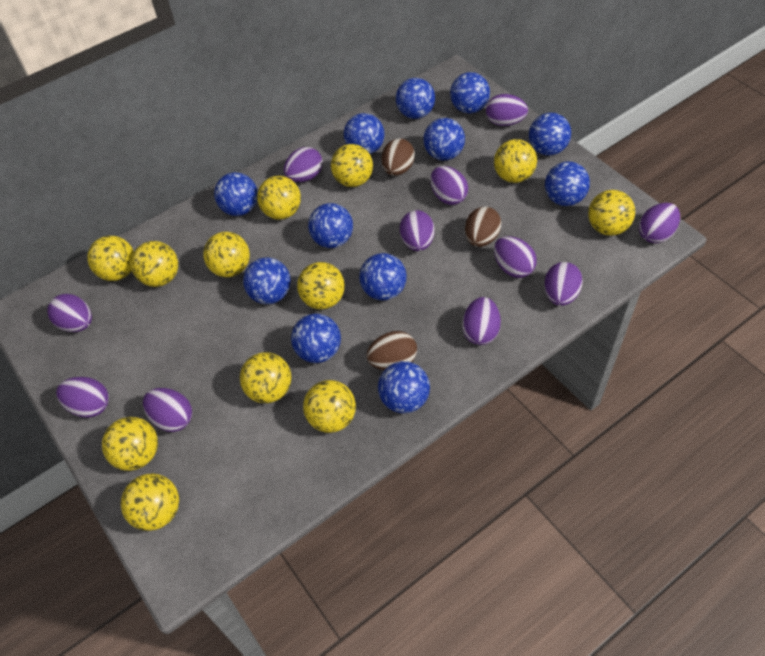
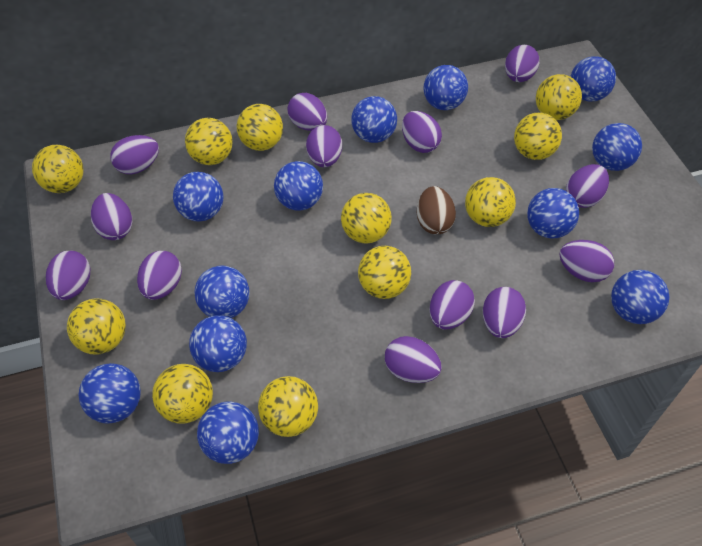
brown egg: [366,331,417,370] [381,138,415,176] [465,206,501,247] = 3 -> [416,186,456,235] = 1
purple egg: [47,294,92,332] [56,377,109,418] [143,388,192,432] [284,147,323,182] [400,210,435,251] [430,166,468,205] [462,297,501,345] [486,94,528,126] [494,236,537,278] [544,262,583,306] [639,203,680,243] = 11 -> [46,251,90,300] [91,193,132,240] [110,135,159,174] [137,251,182,300] [287,93,327,131] [306,125,342,167] [385,336,442,383] [402,111,442,153] [430,280,475,329] [483,287,526,338] [505,45,539,82] [559,240,614,282] [566,164,609,208] = 13
yellow ball: [87,236,134,281] [102,417,158,471] [121,473,179,531] [131,241,178,287] [203,232,250,277] [240,352,291,403] [257,176,301,220] [297,262,345,309] [303,380,356,433] [331,144,373,187] [494,139,537,183] [588,190,635,236] = 12 -> [32,145,84,193] [67,299,126,354] [152,364,213,424] [185,118,233,165] [237,104,283,151] [258,376,318,437] [341,193,392,244] [358,246,411,299] [465,177,516,227] [514,112,562,160] [536,74,582,120] = 11

